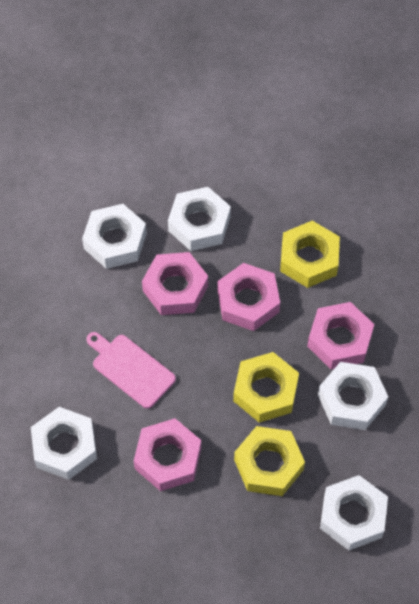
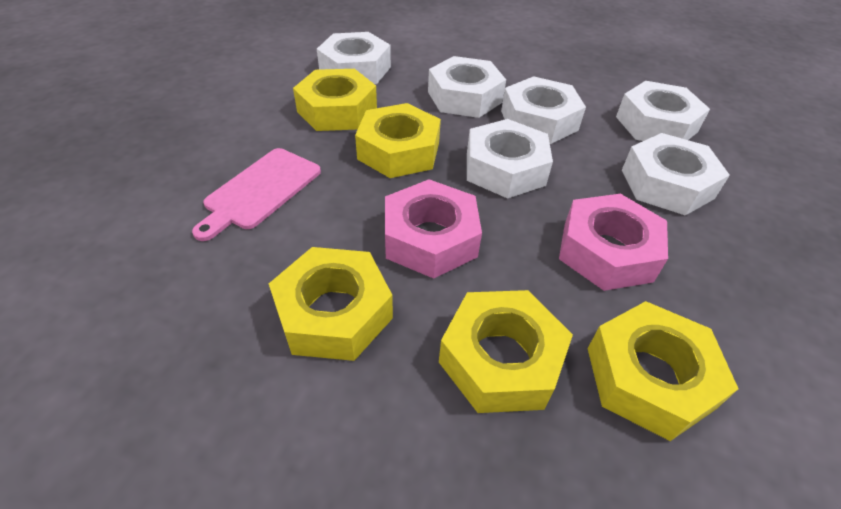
pink nut: [134,418,201,491] [142,252,208,315] [218,263,280,331] [307,302,374,369] = 4 -> [385,179,482,279] [559,194,668,291] = 2
white nut: [31,407,97,480] [82,204,147,269] [168,187,231,251] [318,362,388,430] [320,475,388,550] = 5 -> [317,32,391,84] [428,56,506,118] [467,119,553,199] [501,76,586,144] [616,81,710,141] [622,133,730,215] = 6
yellow nut: [233,352,299,423] [234,426,305,496] [280,221,340,288] = 3 -> [269,247,393,361] [293,69,377,131] [355,103,441,178] [439,290,573,413] [587,301,738,441] = 5

